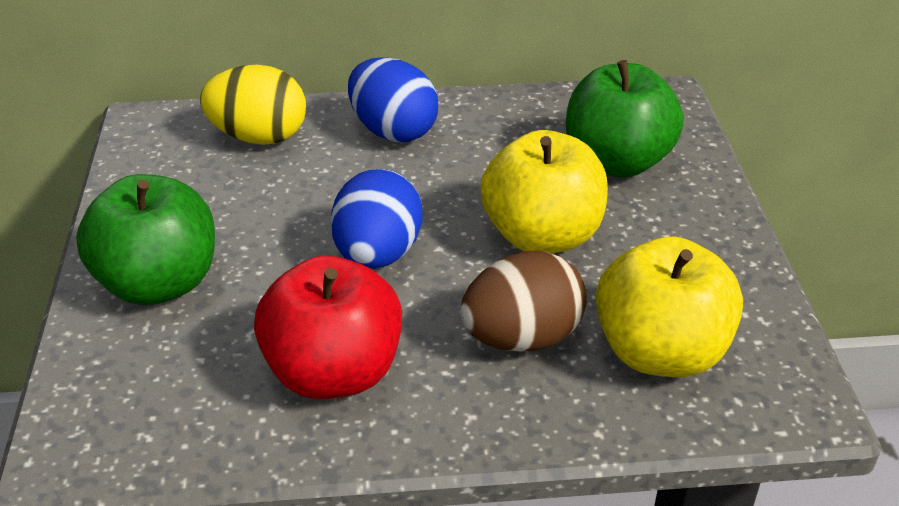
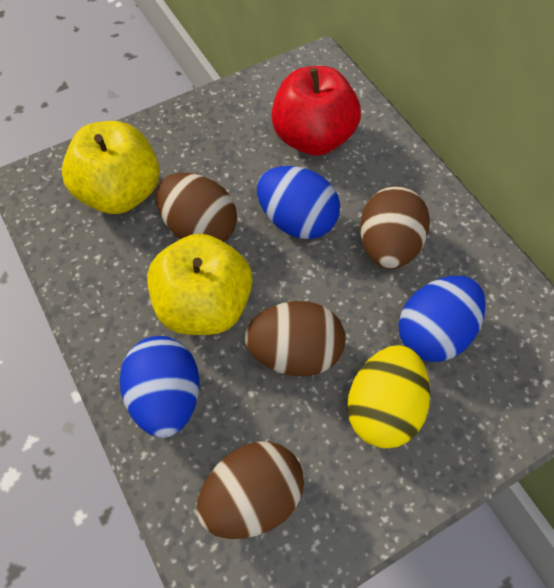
blue egg: [331,169,422,269] [348,57,438,142] = 2 -> [120,336,200,438] [257,166,340,239] [398,276,486,362] = 3
brown egg: [460,251,587,351] = 1 -> [155,173,237,242] [197,441,304,539] [244,301,345,377] [360,186,430,269] = 4
green apple: [76,174,215,305] [566,60,684,178] = 2 -> none = 0

